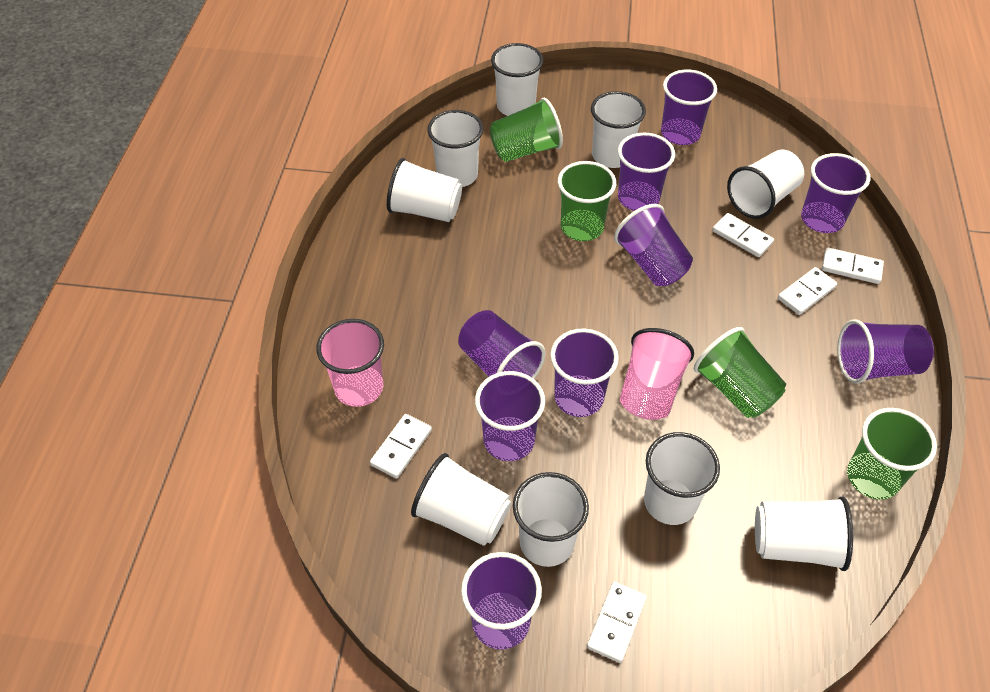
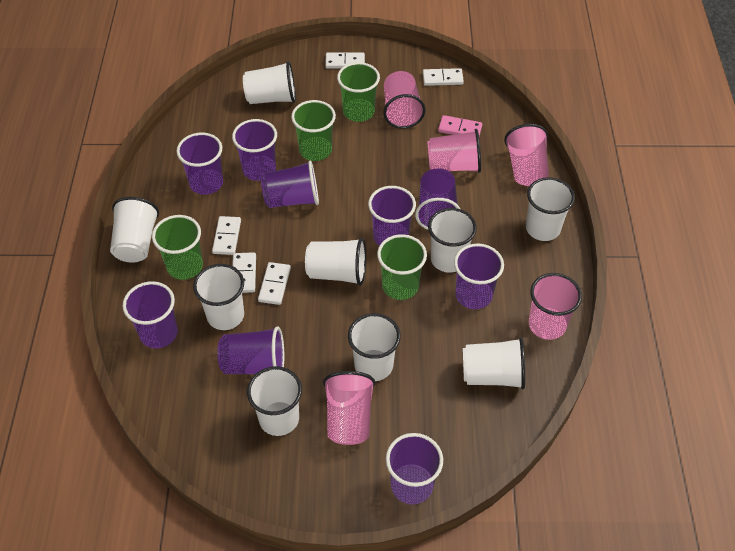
pink cup: [316,319,384,407] [620,328,694,420] = 2 -> [323,371,375,445] [383,71,426,129] [427,129,481,173] [504,124,549,186] [529,273,582,340] = 5
pink domino: none = 0 -> [438,115,482,136] = 1

